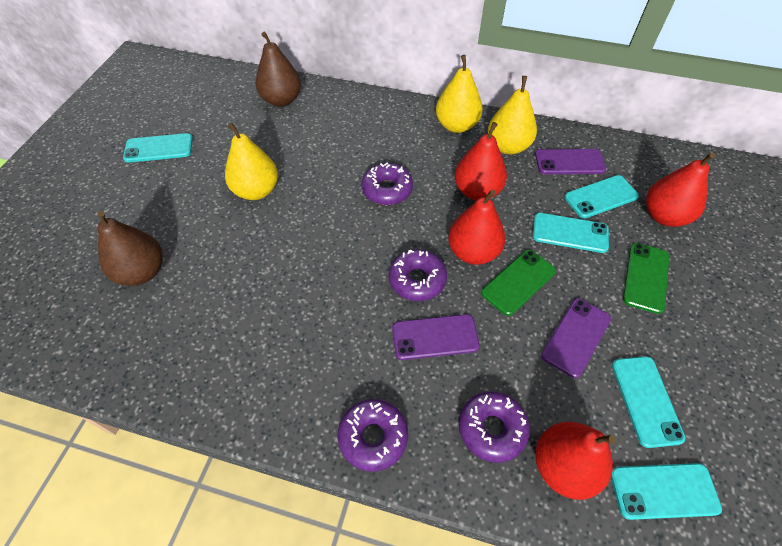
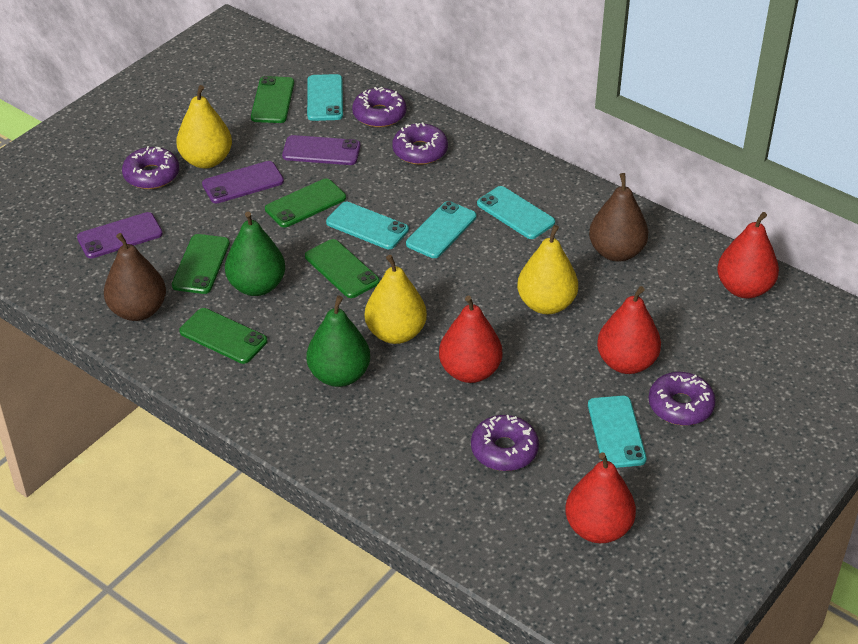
green pear: none = 0 -> [225,211,285,296] [307,296,370,387] = 2
green phone: [481,250,556,316] [623,243,669,314] = 2 -> [172,234,230,294] [179,308,267,364] [251,76,294,123] [265,178,346,228] [305,239,380,298] = 5
purple donut: [338,399,408,472] [362,162,413,205] [389,249,447,301] [459,391,530,463] = 4 -> [122,146,179,189] [352,87,406,127] [392,122,448,165] [471,415,539,471] [649,372,716,425] = 5

